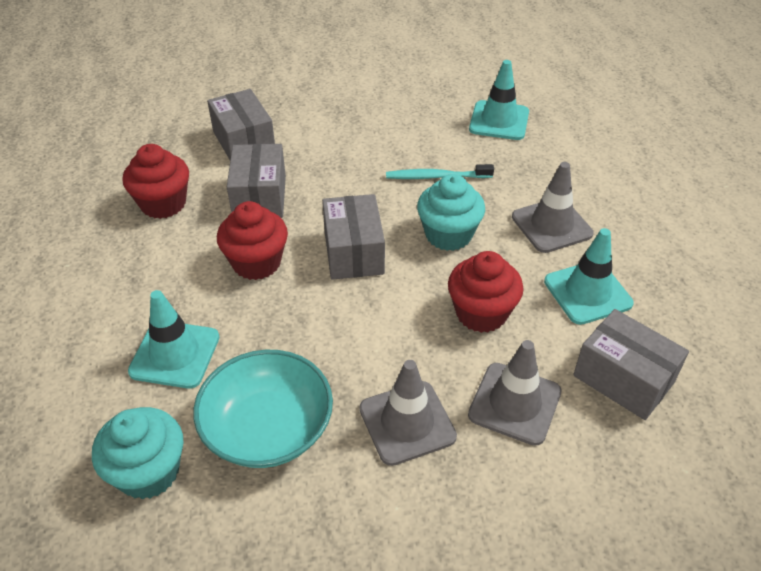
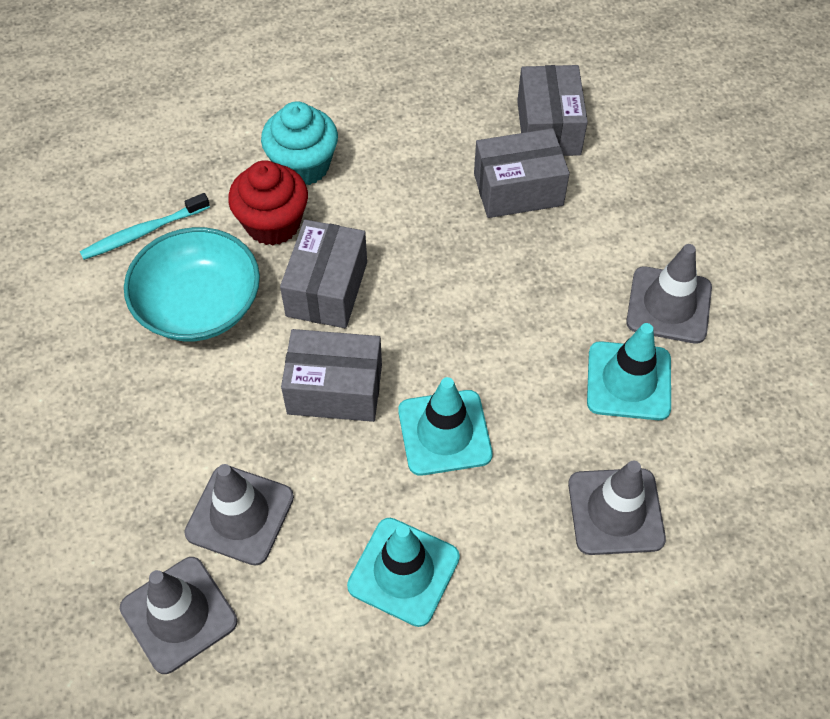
grey traffic cone: [359,360,457,466] [468,340,561,446] [512,162,594,253] = 3 -> [120,557,237,674] [184,464,294,566] [568,460,666,555] [626,244,712,344] = 4
red cupcake: [123,144,189,219] [217,201,288,280] [448,251,523,333] = 3 -> [228,160,308,245] = 1
turquoise cupcake: [92,407,183,500] [417,174,485,251] = 2 -> [261,102,338,185] = 1

